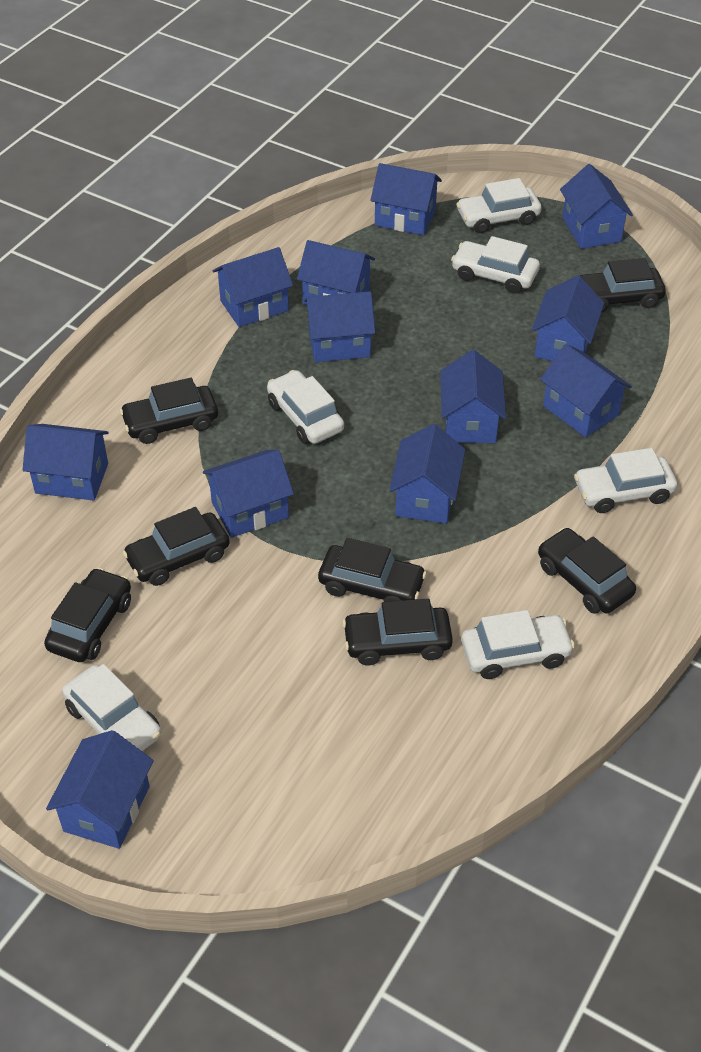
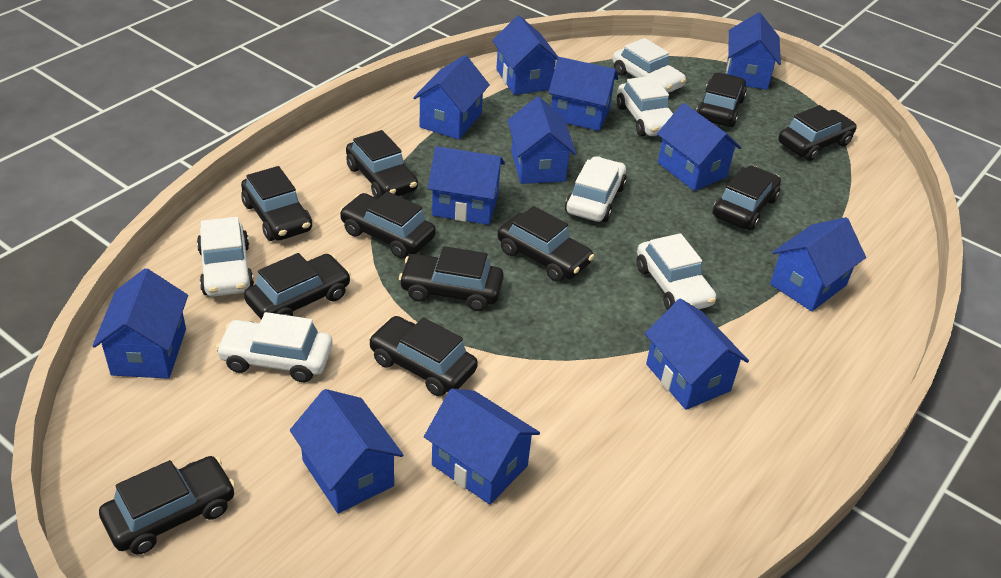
black car: [44,568,131,662] [120,378,218,444] [123,507,230,586] [318,538,427,602] [342,599,453,665] [538,528,636,614] [580,258,666,313] = 7 -> [99,456,236,555] [241,166,312,241] [244,253,351,319] [340,191,436,258] [346,130,418,198] [369,316,478,396] [399,246,504,311] [498,206,594,282] [696,73,747,127] [712,166,781,230] [778,105,857,161] = 11

